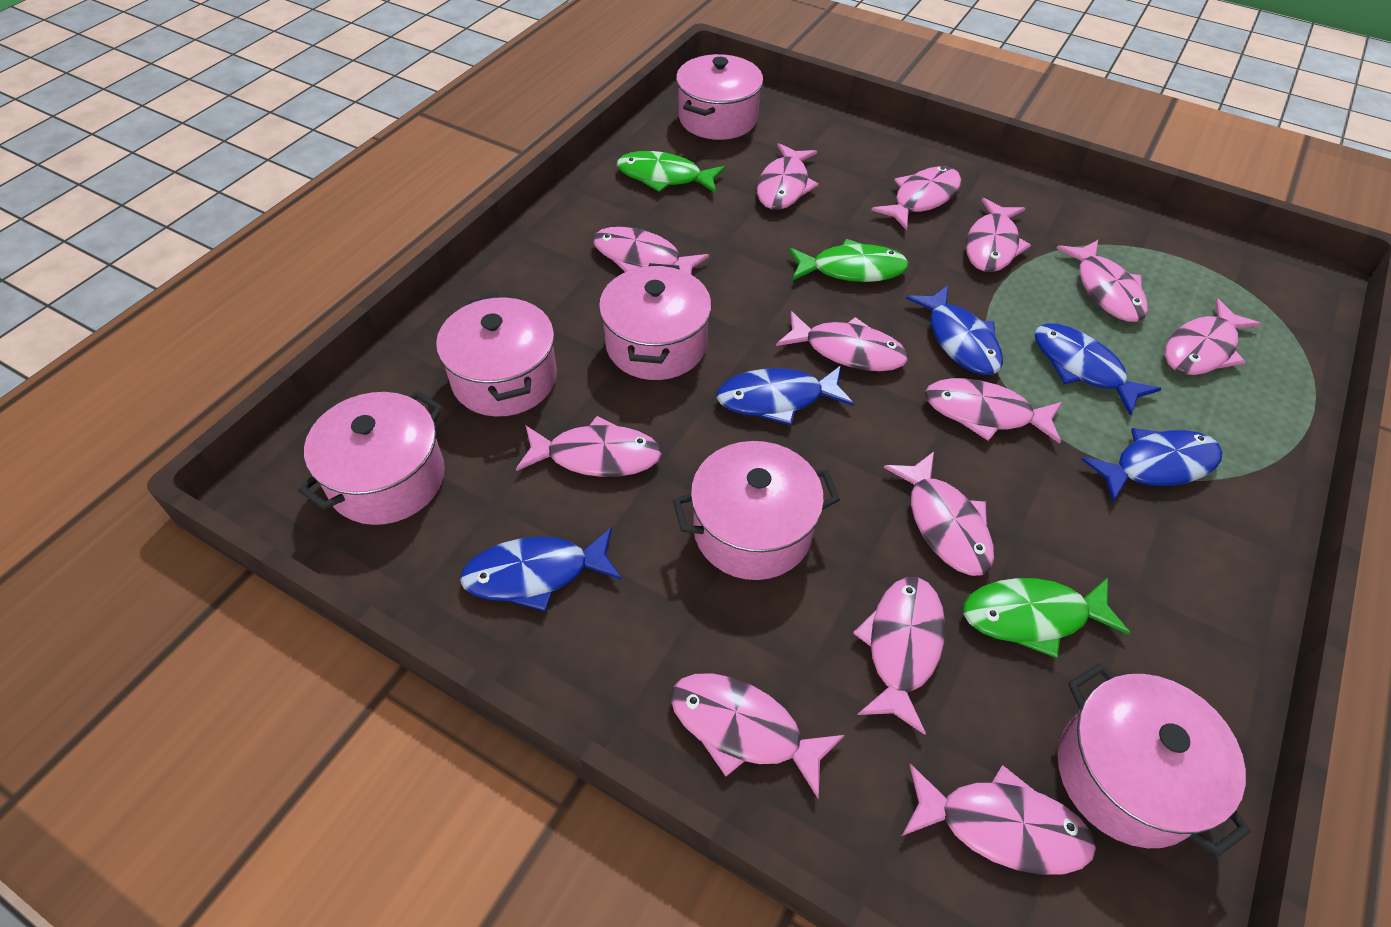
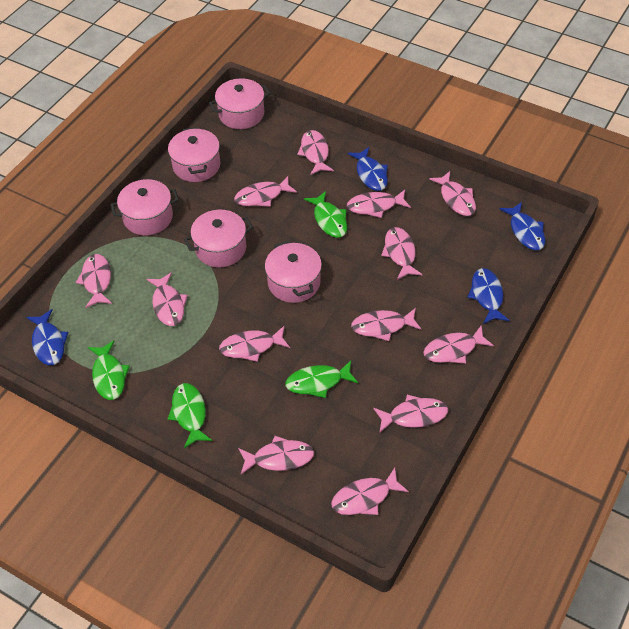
blue fish: [460,527,622,611] [716,365,854,425] [906,285,1003,375] [1034,323,1161,416] [1081,428,1223,502] = 5 -> [26,309,69,365] [348,147,388,191] [467,268,510,324] [499,202,545,250] = 4
green fish: [617,151,726,193] [789,239,909,282] [963,577,1130,658] = 3 -> [88,340,130,400] [168,383,212,448] [285,360,358,398] [304,191,347,238] = 4
pink pot: [298,391,445,525] [436,294,557,417] [599,263,712,380] [673,441,840,580] [676,54,763,140] [1058,663,1251,857] = 6 -> [110,179,179,235] [168,127,220,182] [184,210,253,267] [209,78,271,129] [265,240,322,303] = 5

